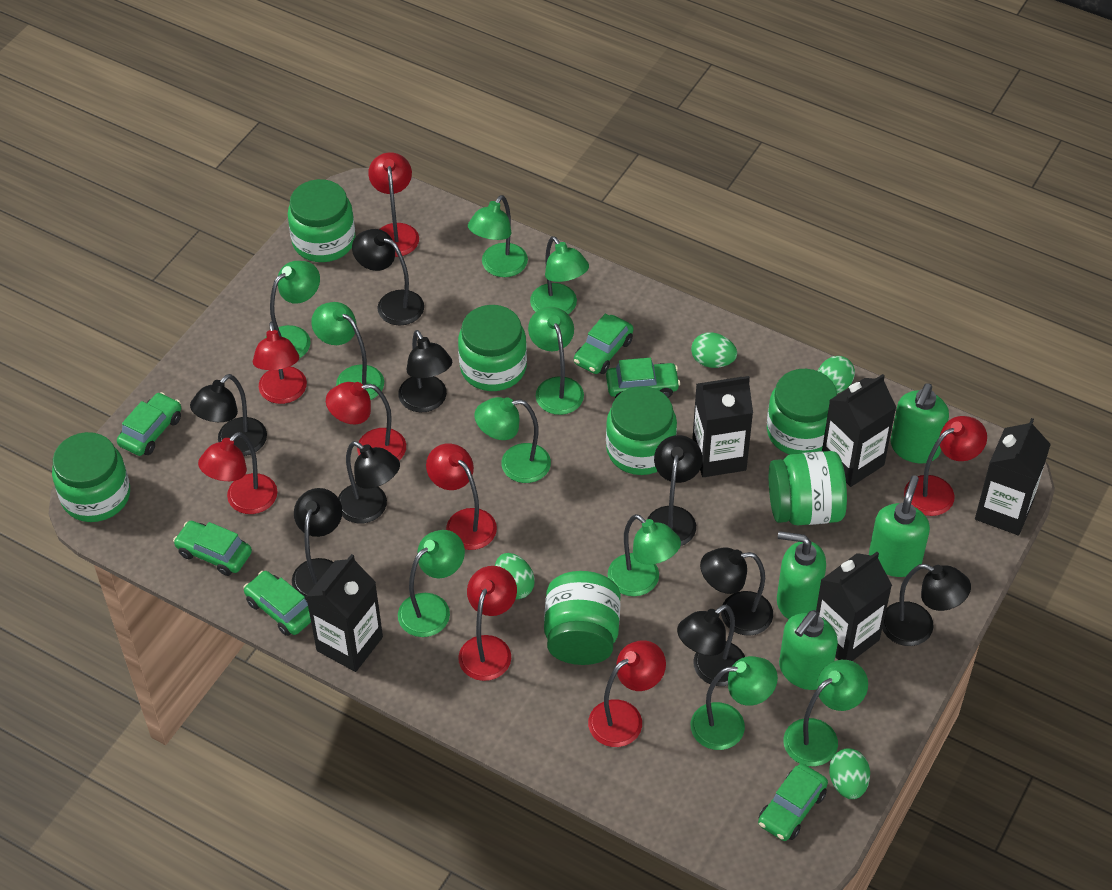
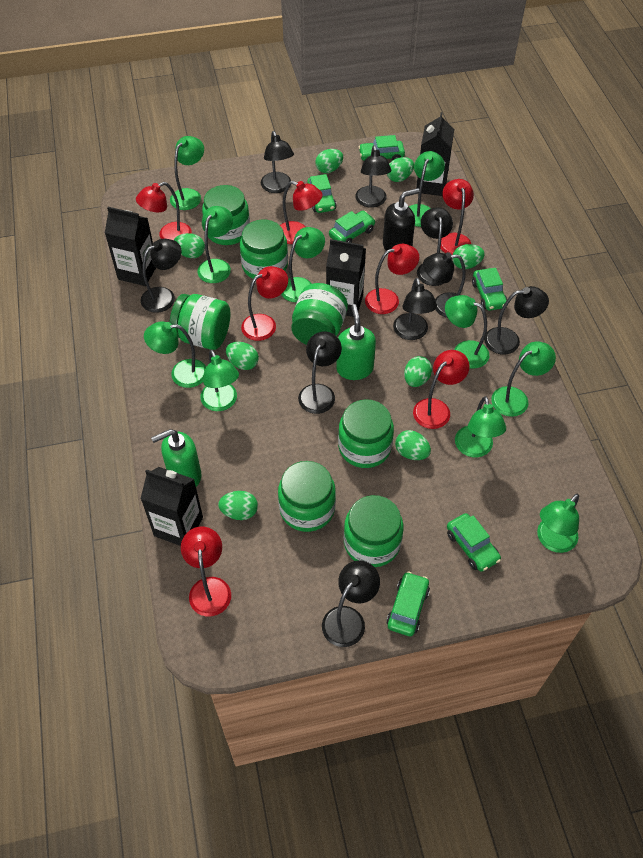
black carton: [306,554,383,672] [692,376,753,477] [816,552,892,661] [822,374,896,487] [975,418,1051,535] = 5 -> [105,207,156,286] [140,467,203,546] [326,239,366,317] [416,112,454,196] = 4
black soap dispenser: none = 0 -> [383,188,420,254] = 1
green egg: [495,553,535,599] [691,332,737,368] [818,356,855,394] [829,748,870,799] = 4 -> [174,233,205,258] [218,491,258,520] [226,342,259,370] [315,149,343,173] [387,157,414,182] [395,430,431,460] [404,356,432,387] [452,244,485,269] = 8
green soap dispenser: [777,531,826,619] [779,610,838,690] [869,476,930,577] [890,383,949,463] = 4 -> [151,429,201,487] [336,304,376,380] = 2
red lamp: [198,432,278,514] [253,321,307,404] [326,382,406,460] [368,152,419,257] [426,443,497,550] [458,566,517,681] [588,640,666,747] [904,416,987,516] = 8 -> [136,182,192,240] [181,527,231,616] [241,266,288,341] [280,181,323,244] [365,244,419,314] [413,350,470,429] [440,179,474,255] = 7

